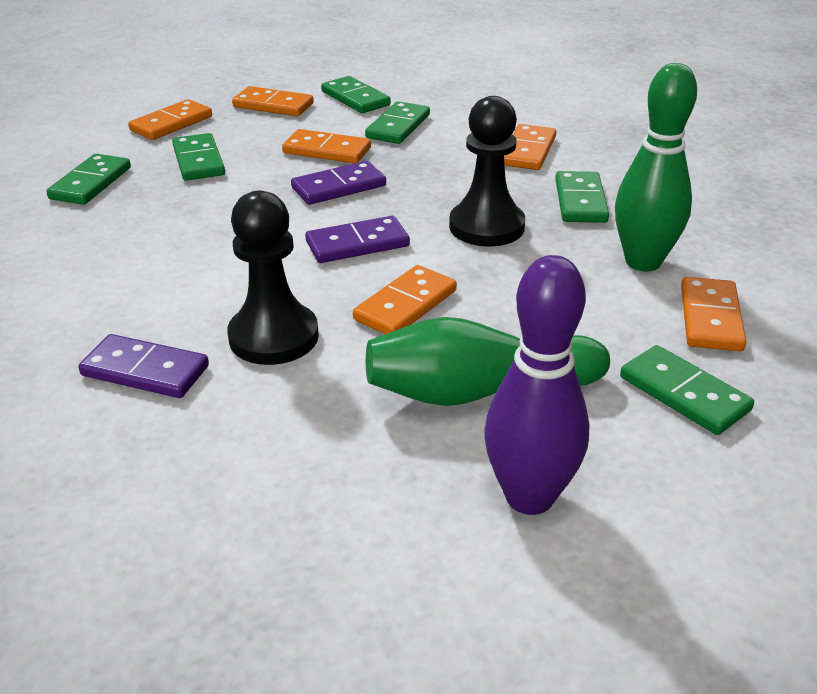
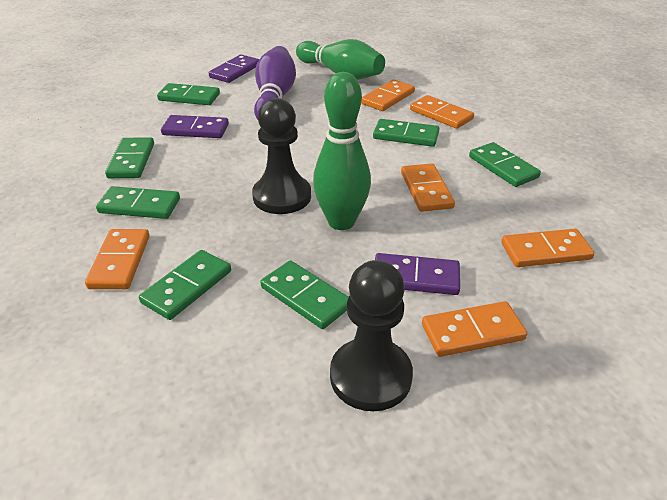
green domino: [46,154,131,205] [172,133,225,181] [321,76,391,113] [365,101,430,144] [555,171,609,223] [620,345,754,435] = 6 -> [96,186,180,219] [105,137,154,178] [139,250,231,320] [157,83,220,105] [260,260,349,329] [373,119,440,147] [469,142,541,187] = 7

